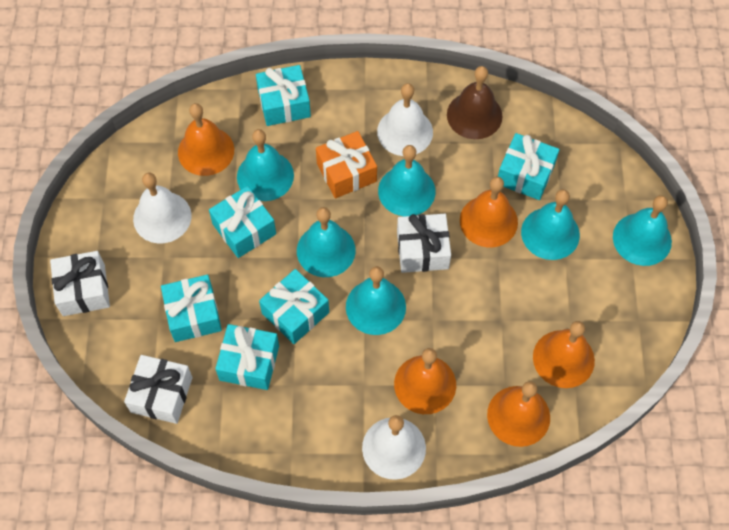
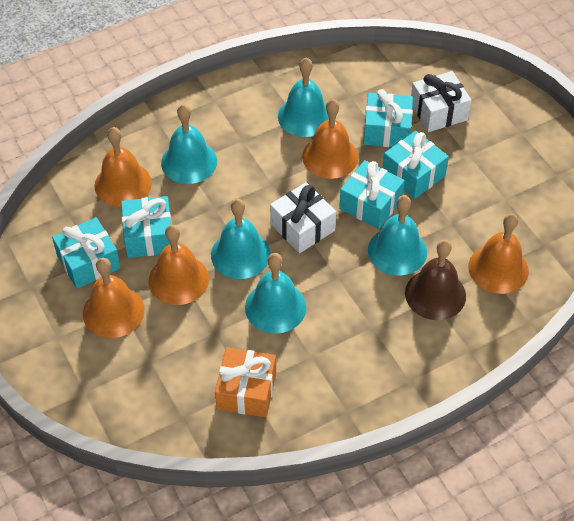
turquoise bell: [237,129,294,201] [297,207,356,277] [346,266,406,335] [378,145,436,216] [521,189,580,260] [613,195,672,266] = 6 -> [161,104,217,184] [211,199,270,279] [245,253,306,334] [278,58,329,137] [368,195,427,276] = 5
turquoise gift: [161,275,222,342] [209,186,276,258] [215,324,279,390] [256,65,311,126] [259,269,329,344] [498,133,560,200] = 6 -> [52,217,121,289] [121,196,172,258] [339,160,405,229] [363,89,413,147] [383,131,449,199] = 5
white bell: [133,172,192,243] [362,415,426,480] [377,83,433,156] = 3 -> none = 0
white gift: [50,251,110,316] [124,355,193,424] [397,214,451,273] = 3 -> [270,182,336,253] [411,71,472,132] = 2

